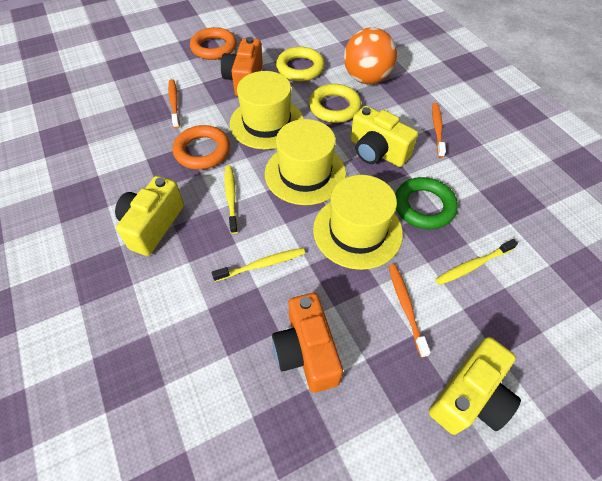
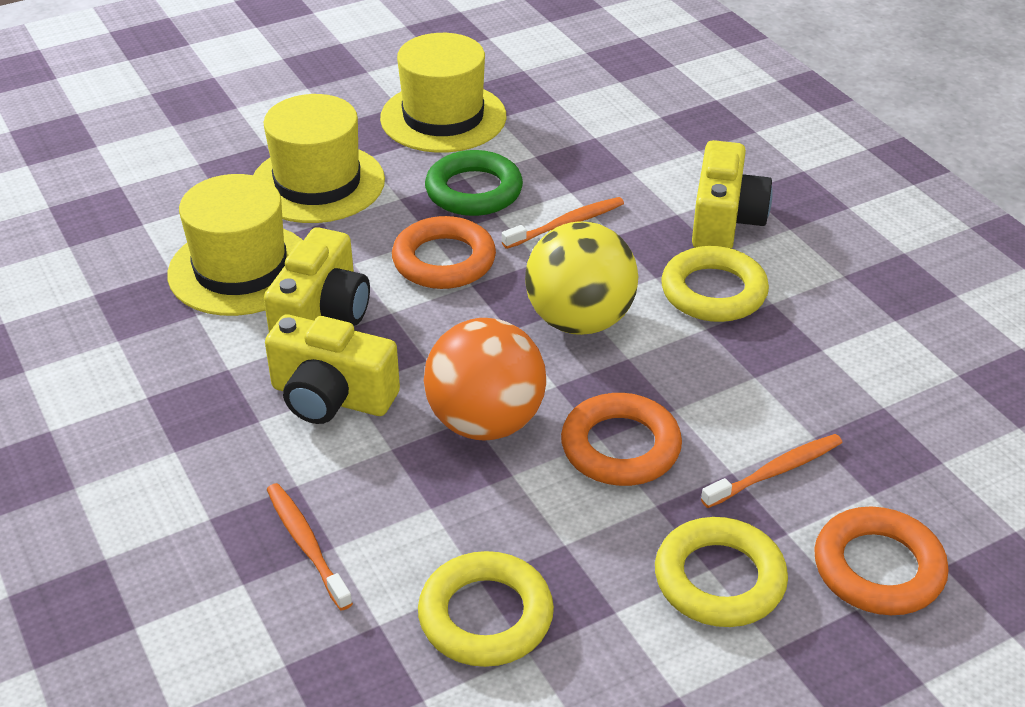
orange camera: [221,37,263,96] [272,293,343,393] = 2 -> none = 0
orange ring: [173,125,230,170] [190,27,237,60] = 2 -> [392,216,496,289] [561,393,682,486] [814,506,949,615] = 3
yellow ball: none = 0 -> [525,221,638,335] = 1
yellow ring: [276,47,325,81] [309,84,361,123] = 2 -> [418,551,554,667] [655,517,788,627] [661,246,769,322] = 3
yellow toothbrush: [212,248,305,282] [224,165,238,234] [436,239,518,285] = 3 -> none = 0

